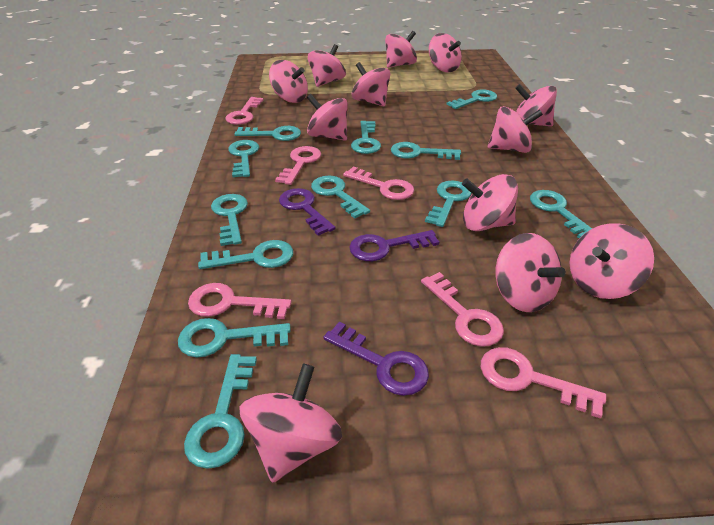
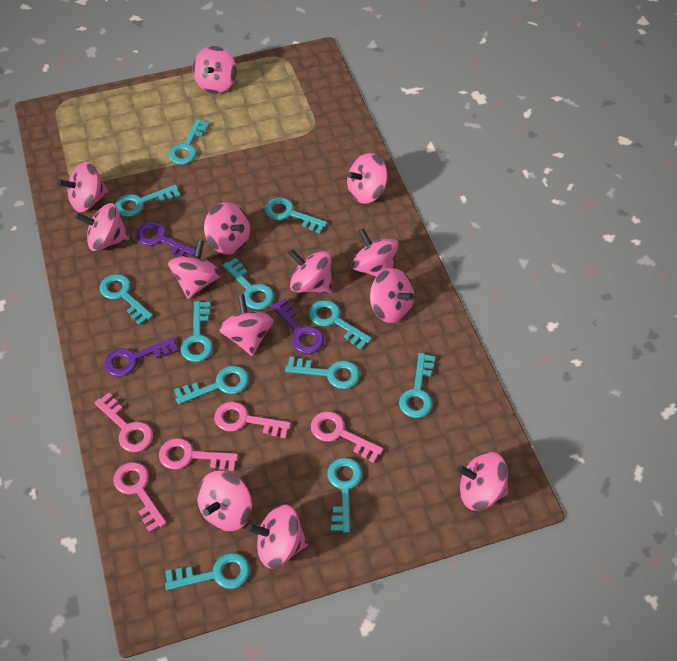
pink key: [188,283,291,319] [226,97,263,125] [275,146,321,185] [343,166,414,200] [421,272,504,347] [481,347,606,419] = 6 -> [94,393,153,452] [113,462,167,533] [159,438,238,471] [214,401,291,439] [311,411,384,463] = 5
pink spinning top: [239,364,342,483] [269,60,308,103] [307,94,348,141] [308,44,346,87] [352,62,390,106] [385,31,417,68] [429,33,462,72] [462,174,518,231] [488,106,543,153] [496,233,566,312] [515,84,557,126] [570,223,654,299] = 12 -> [58,162,109,212] [76,203,130,251] [168,240,221,299] [193,46,236,94] [197,471,252,531] [204,202,250,255] [219,294,274,356] [248,505,308,569] [288,249,332,293] [347,153,388,204] [351,228,399,277] [370,268,414,323] [457,452,509,511] = 13

